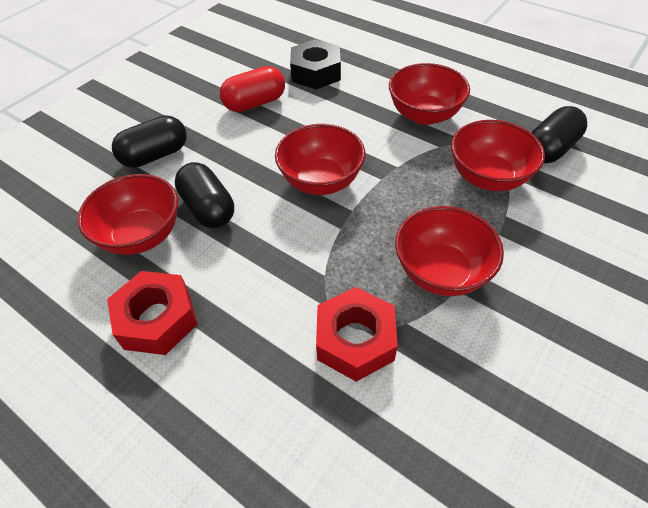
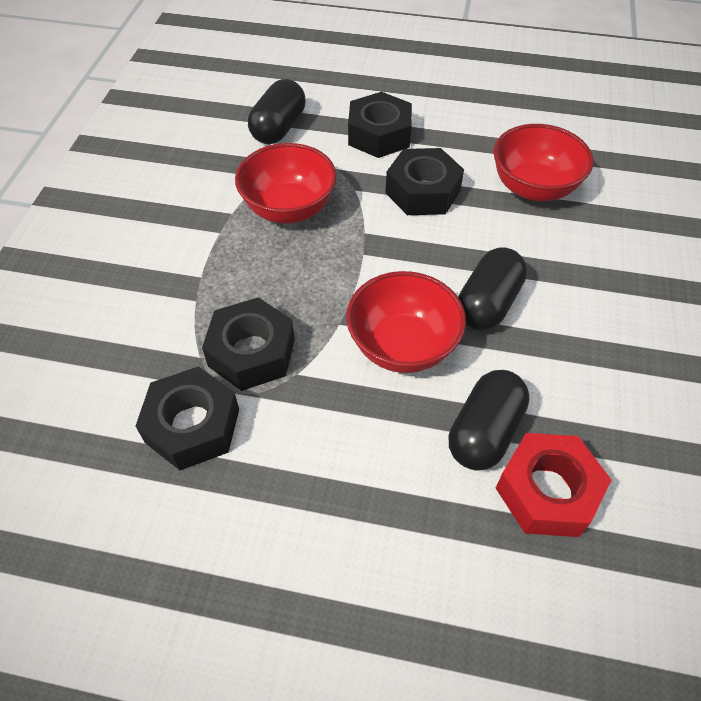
black nut: [290,39,341,89] = 1 -> [136,366,239,470] [202,297,295,391] [348,92,412,158] [385,148,464,215] = 4
red bowl: [77,174,178,255] [275,124,365,195] [389,63,470,125] [395,206,504,296] [451,120,545,191] = 5 -> [235,143,337,224] [346,271,466,373] [494,124,594,201] = 3
red capsule: [220,66,285,112] = 1 -> none = 0
red nut: [107,271,198,355] [316,287,398,382] = 2 -> [496,433,611,537] = 1

